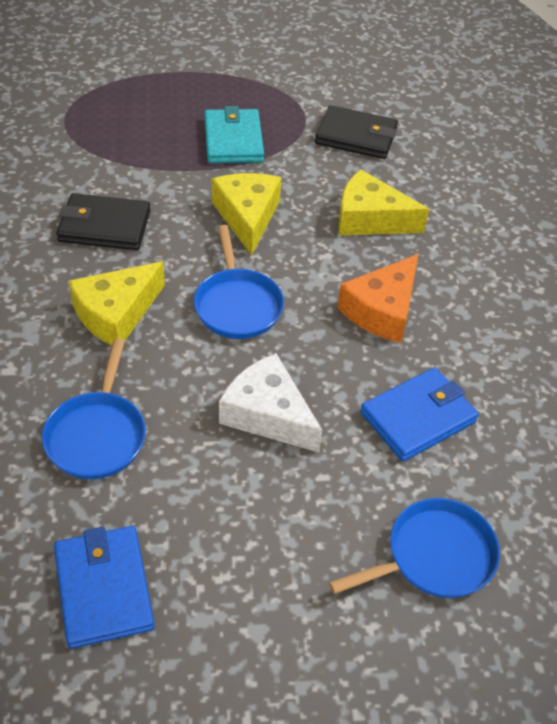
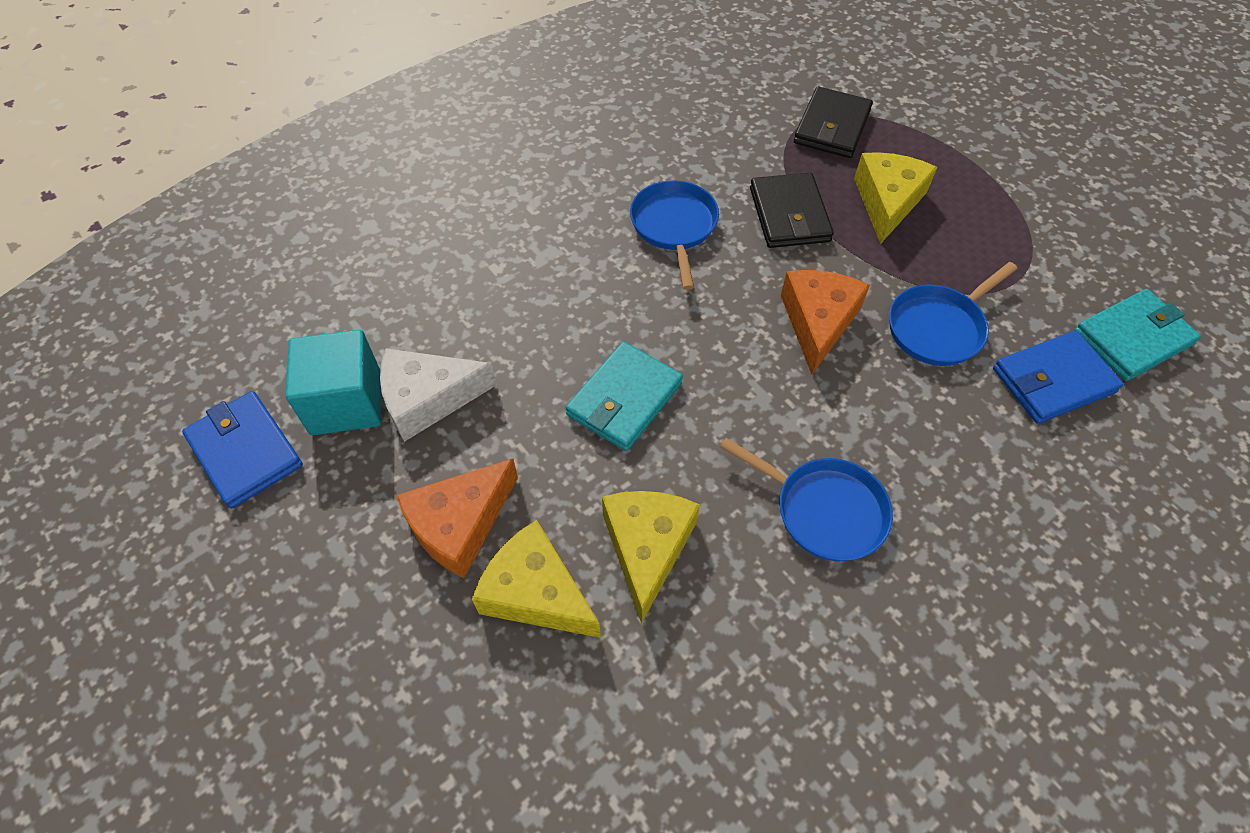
orange cheese: [337,254,418,343] = 1 -> [396,459,518,578] [781,270,870,375] = 2
turquoise cube: none = 0 -> [286,330,381,435] = 1
turquoise wallet: [204,106,264,163] = 1 -> [566,342,683,451] [1074,289,1201,381] = 2

